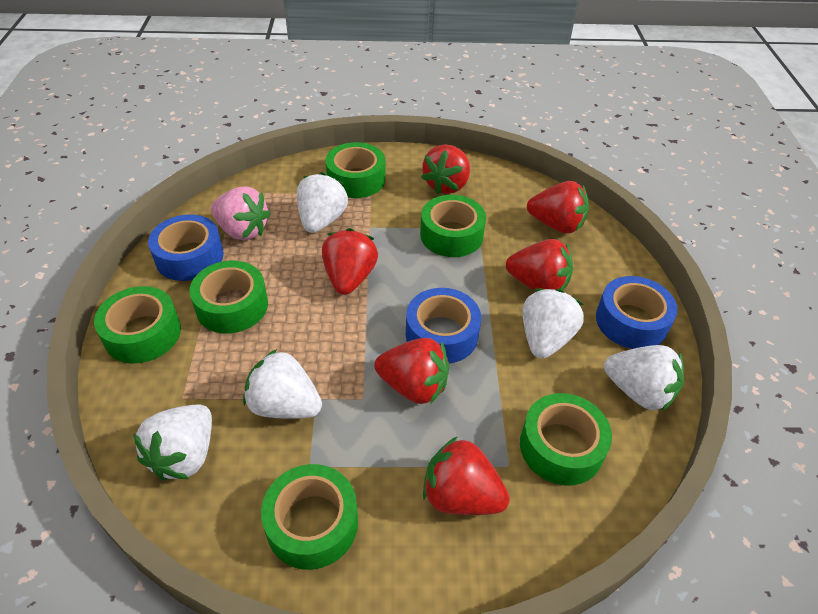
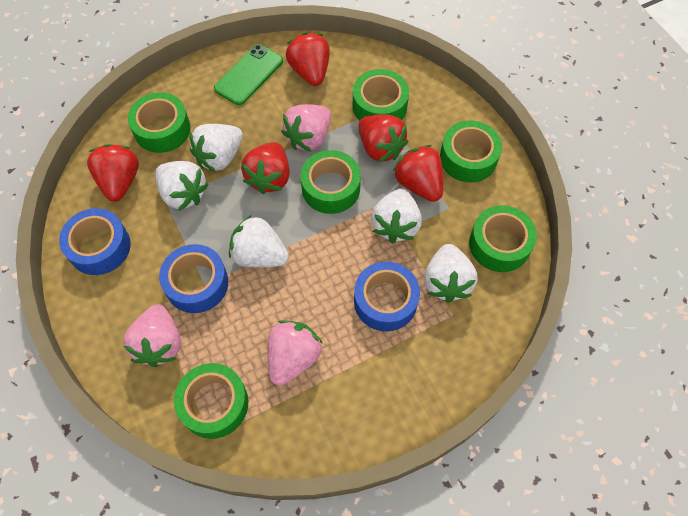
green phone: none = 0 -> [214,44,283,105] = 1
pink strawberry: [211,186,271,240] = 1 -> [123,304,181,367] [268,320,323,385] [281,104,331,152] = 3
red strawberry: [322,228,378,295] [374,338,449,404] [421,144,470,194] [423,436,510,515] [506,239,573,290] [527,181,589,234] = 6 -> [87,144,139,202] [241,142,290,194] [286,32,330,86] [358,115,409,162] [393,145,443,202] = 5

